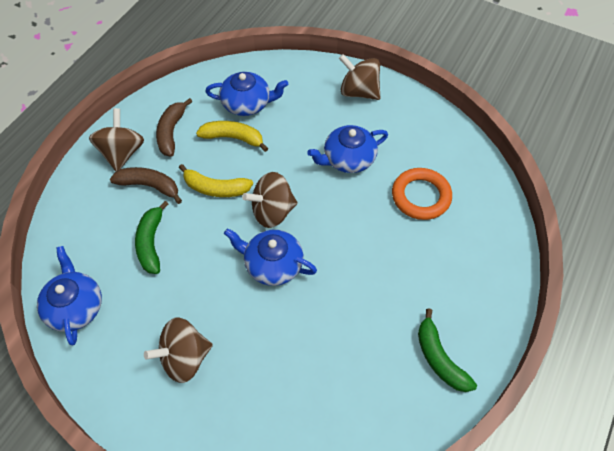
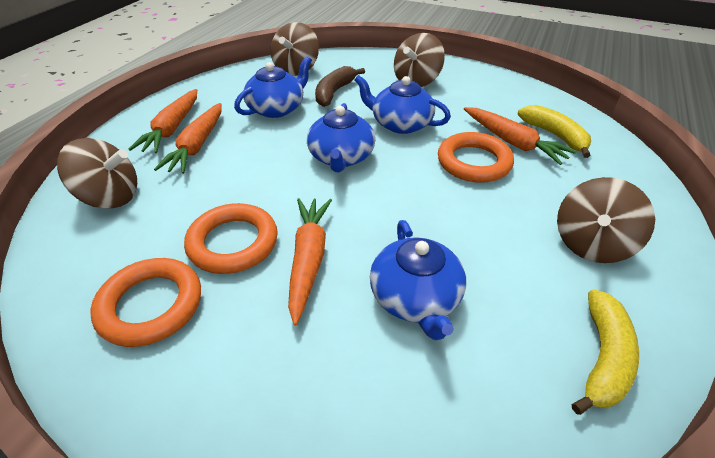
brown banana: [110,167,182,204] [156,98,193,157] = 2 -> [315,66,365,107] = 1
green banana: [135,201,168,274] [418,308,477,392] = 2 -> none = 0
orange carrot: none = 0 -> [129,89,197,153] [154,103,222,174] [288,198,332,325] [464,107,577,165] = 4
orange ring: [392,168,452,220] = 1 -> [91,258,201,347] [184,203,278,274] [438,132,514,183] = 3

